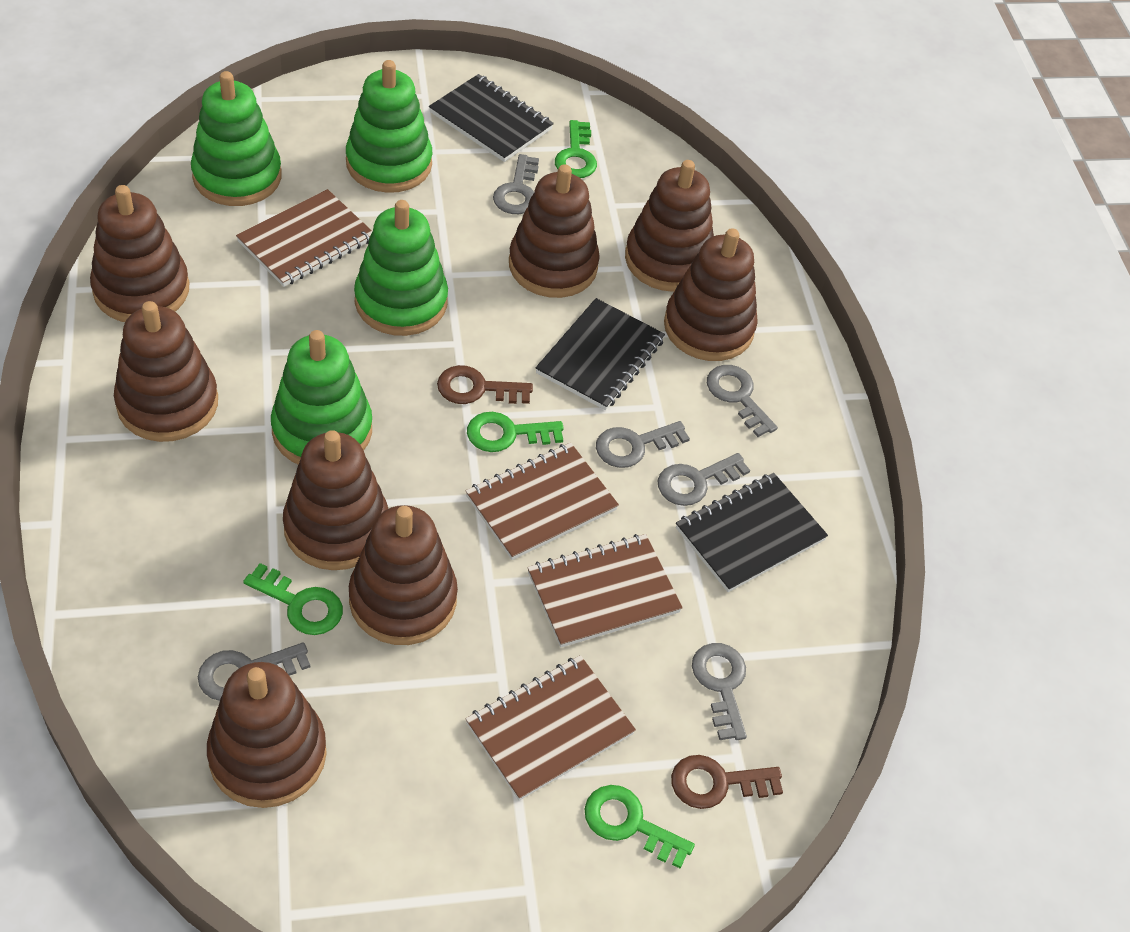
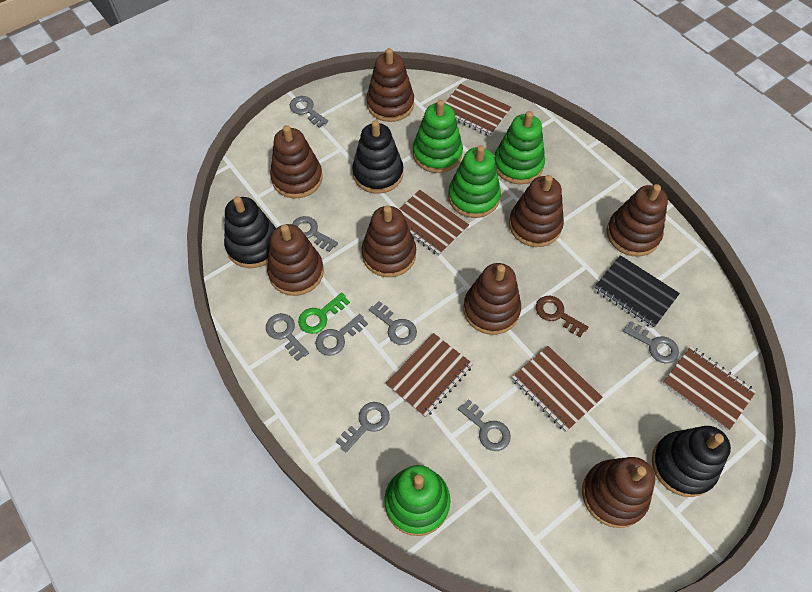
black notebook: [429,74,554,162] [535,298,665,410] [676,473,828,592] = 3 -> [594,255,680,329] = 1
black stacking toy: none = 0 -> [224,196,276,268] [352,120,403,194] [652,426,731,497] = 3
brown key: [437,365,533,404] [671,755,783,809] = 2 -> [536,296,589,337] = 1
brown notebook: [236,189,372,287] [465,655,636,801] [466,443,619,560] [527,534,683,647] = 4 -> [385,333,473,418] [399,190,469,256] [444,84,512,136] [512,346,603,432] [663,346,756,431] = 5
green key: [243,563,343,635] [467,412,564,452] [555,120,597,178] [585,785,695,869] = 4 -> [298,292,350,334] = 1
grey key: [198,642,310,701] [493,154,539,214] [596,421,690,468] [657,453,750,506] [692,643,747,740] [707,365,778,437] = 6 -> [266,313,309,361] [290,96,328,128] [292,216,338,252] [315,314,368,356] [336,402,390,452] [369,301,417,345] [458,399,511,451] [623,321,679,364] = 8

